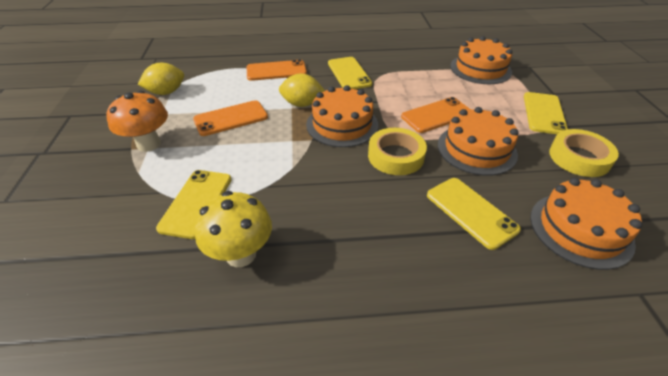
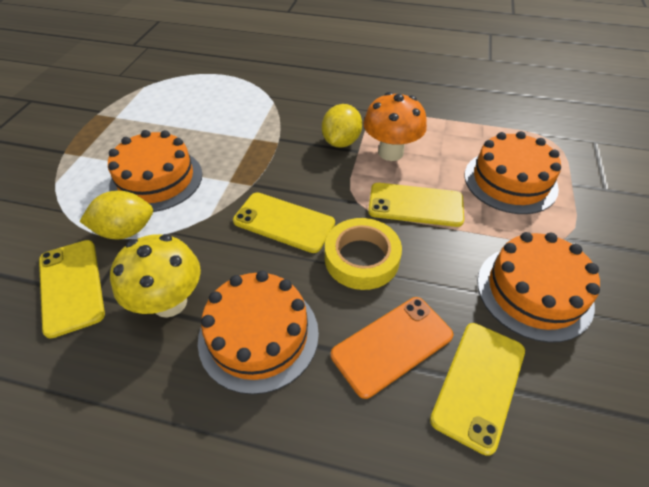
orange phone: [193,100,268,136] [247,59,307,81] [401,97,471,133] = 3 -> [331,297,454,399] = 1
yellow tape: [368,128,427,175] [549,129,619,177] = 2 -> [325,218,402,290] = 1

